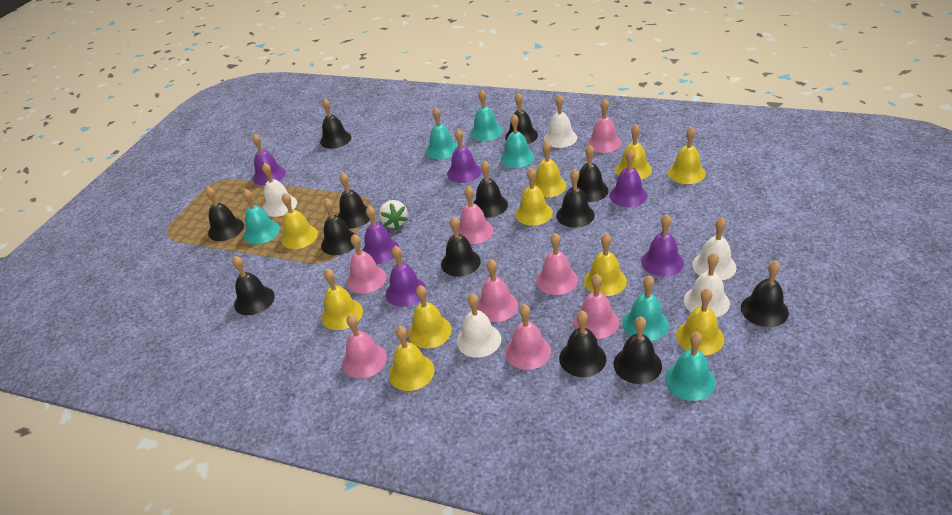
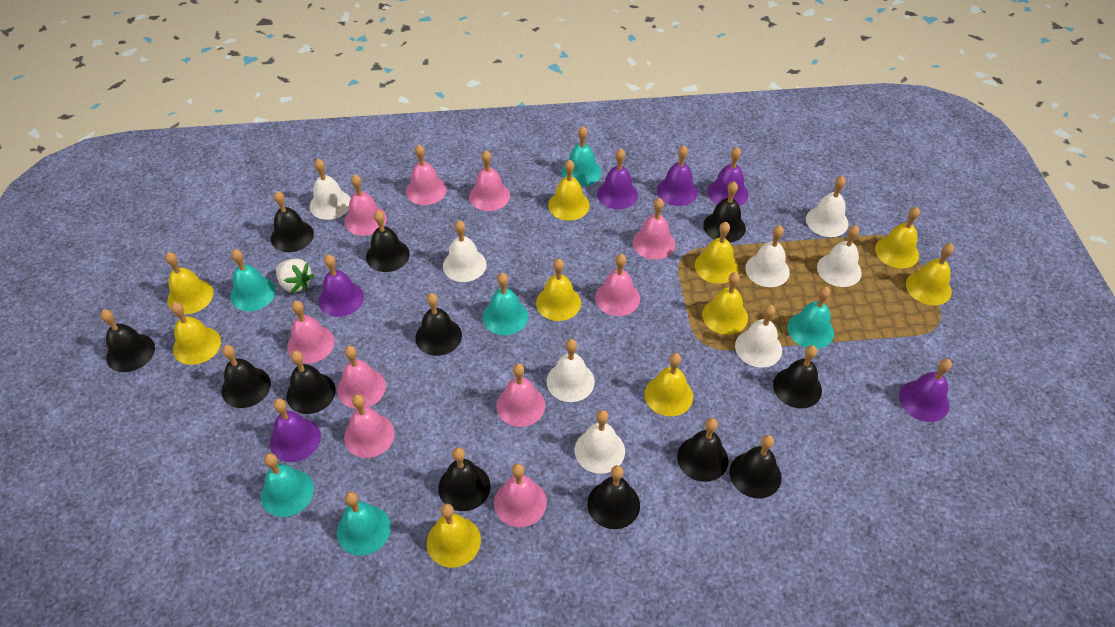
black bell: [205,186,244,241] [233,256,275,315] [320,98,351,149] [321,198,356,255] [338,173,370,228] [441,216,481,277] [473,160,508,217] [505,93,538,144] [556,169,595,228] [559,311,606,377] [577,145,608,202] [613,316,662,384] [741,261,789,327] = 13 -> [100,309,155,372] [222,345,271,408] [271,191,314,252] [286,351,336,414] [366,211,410,272] [416,293,462,356] [438,447,491,511] [587,465,640,529] [677,418,728,482] [703,182,746,243] [729,435,782,499] [773,345,822,408] = 12
pink bell: [342,314,387,378] [347,234,386,294] [458,186,493,244] [477,259,518,322] [505,304,551,370] [536,233,578,295] [574,274,619,339] [587,99,621,153] = 8 -> [287,301,335,363] [337,346,386,409] [344,394,395,458] [345,175,387,236] [406,145,447,205] [469,150,510,211] [494,463,547,527] [496,364,545,427] [595,254,640,316] [633,198,675,260] = 10
white bell: [262,163,297,217] [457,293,501,358] [544,95,577,148] [684,253,730,317] [692,217,736,280] = 5 -> [310,159,351,220] [443,220,487,282] [546,339,595,402] [575,410,625,474] [735,305,782,367] [745,225,790,287] [806,176,849,237] [817,225,862,287] = 8

